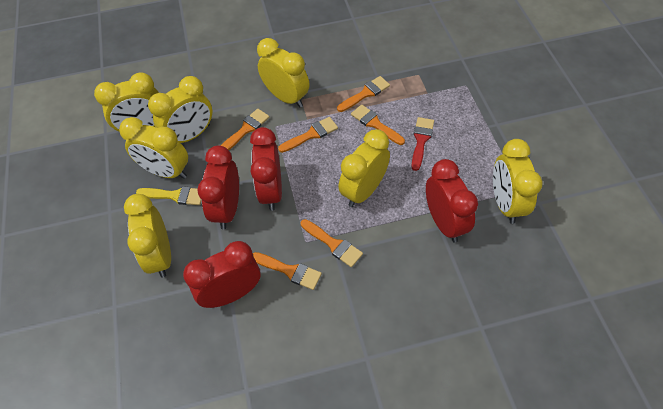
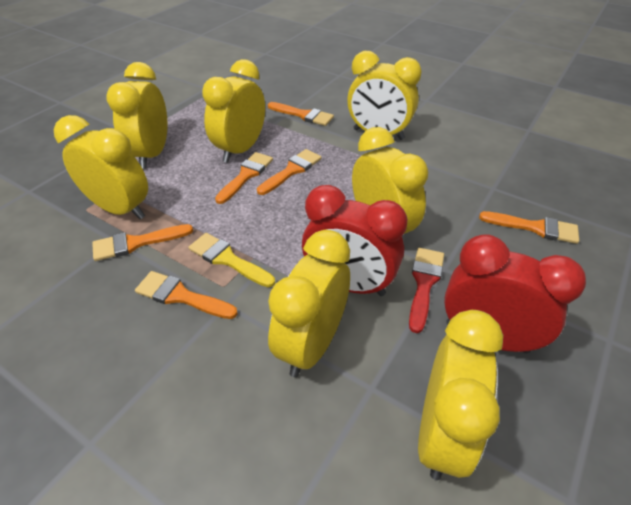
red clock: [183,241,261,308] [197,145,239,229] [250,127,282,211] [426,159,478,242] = 4 -> [302,185,408,296] [444,234,586,353] = 2

